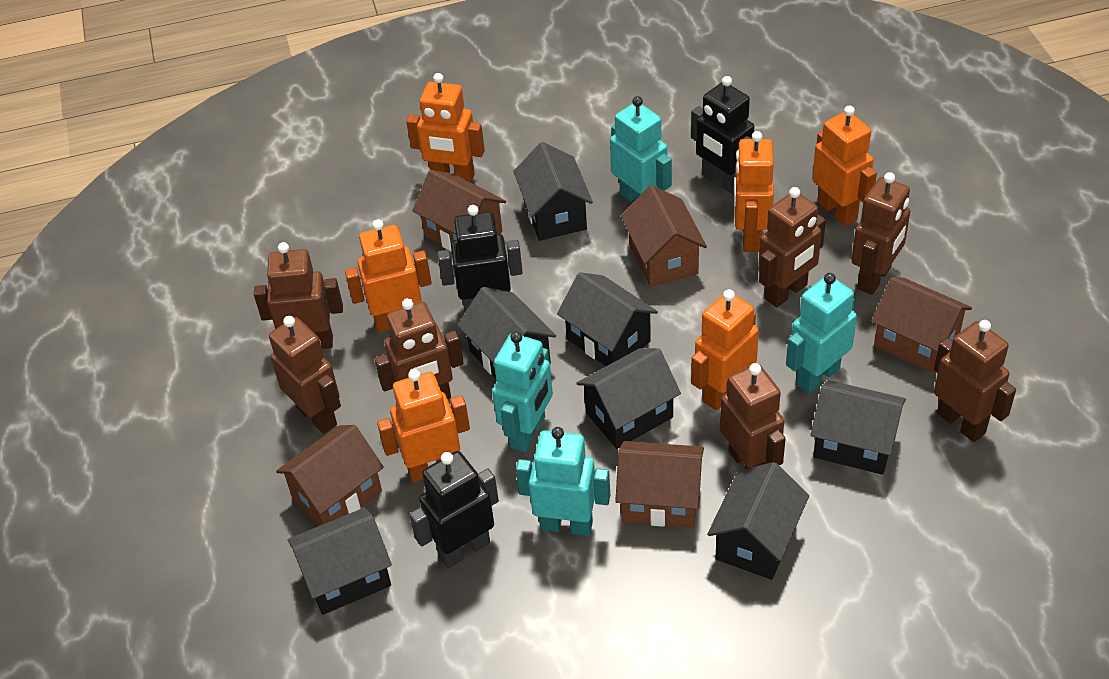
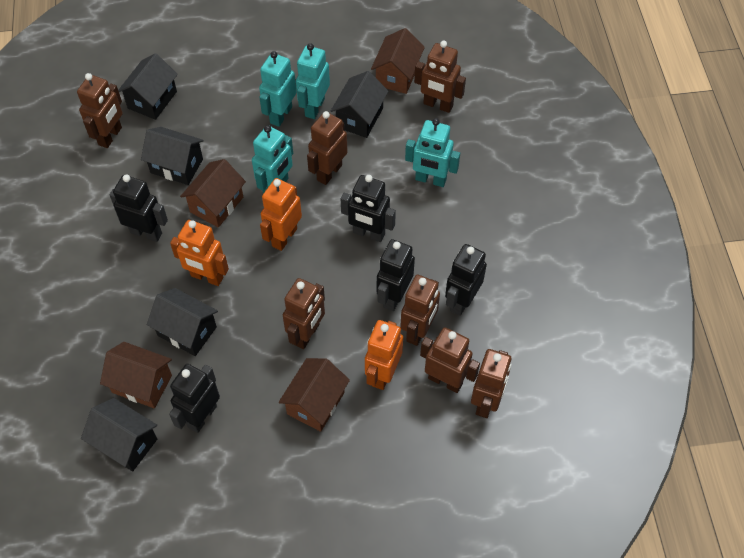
black house: [288,508,392,615] [457,287,556,378] [513,142,593,241] [557,272,658,366] [576,348,681,449] [707,462,809,580] [810,380,906,475] = 7 -> [81,398,157,472] [118,53,178,120] [141,127,204,185] [147,288,218,356] [331,71,388,138] = 5
black robot: [409,451,499,568] [437,205,523,313] [691,76,755,195] = 3 -> [110,174,168,242] [169,364,220,433] [341,175,396,242] [377,239,415,311] [445,244,487,316] = 5
brown house: [276,425,384,526] [412,170,506,251] [615,441,704,528] [621,185,707,287] [871,277,972,374] = 5 -> [100,342,172,408] [180,159,246,228] [279,358,350,432] [371,28,425,94] = 4
orange robot: [345,219,432,333] [377,369,470,483] [406,73,485,182] [691,289,759,411] [734,131,774,252] [812,105,877,227] = 6 -> [170,220,229,286] [260,178,302,251] [365,320,403,390] = 3

